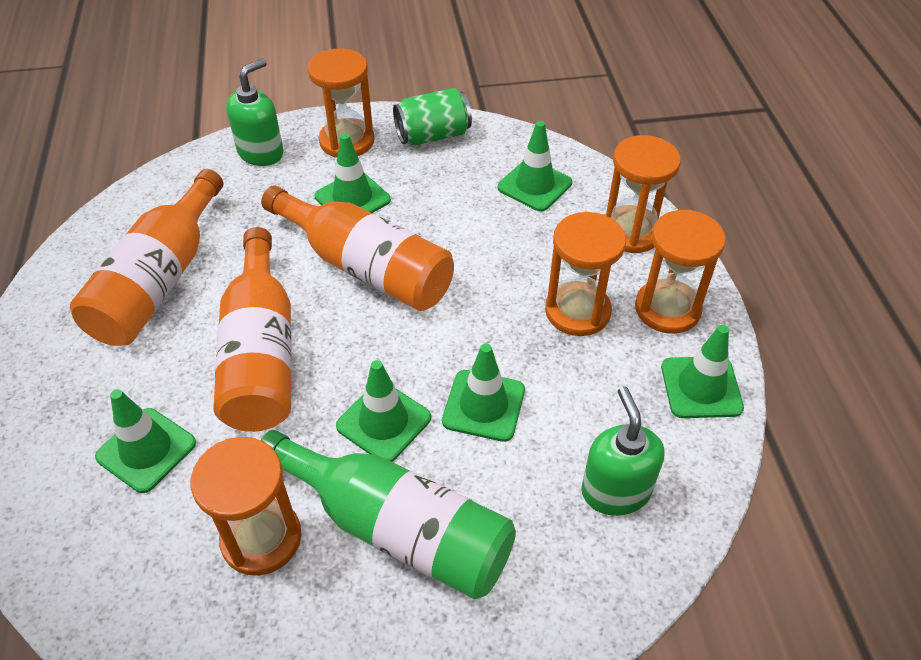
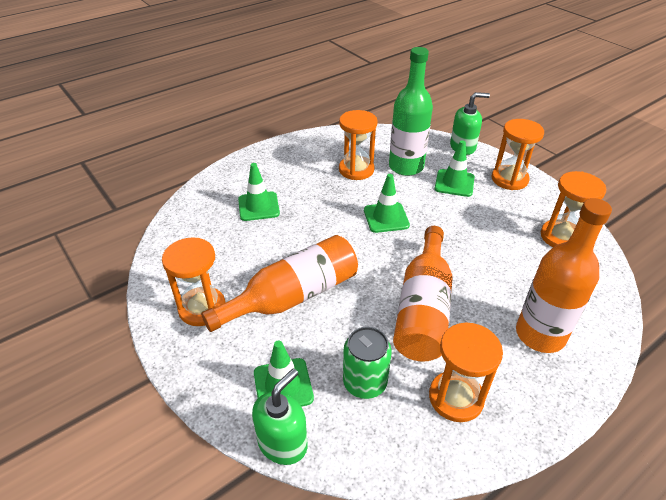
green traffic cone: [95,389,196,493] [315,134,391,213] [336,360,431,462] [442,343,525,442] [498,121,572,212] [661,325,744,418] = 6 -> [238,163,280,221] [254,340,314,407] [364,174,410,233] [435,140,475,197] = 4

